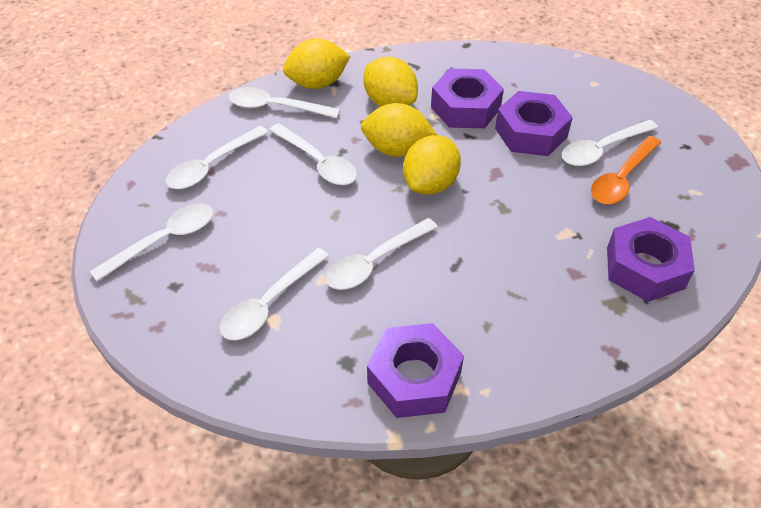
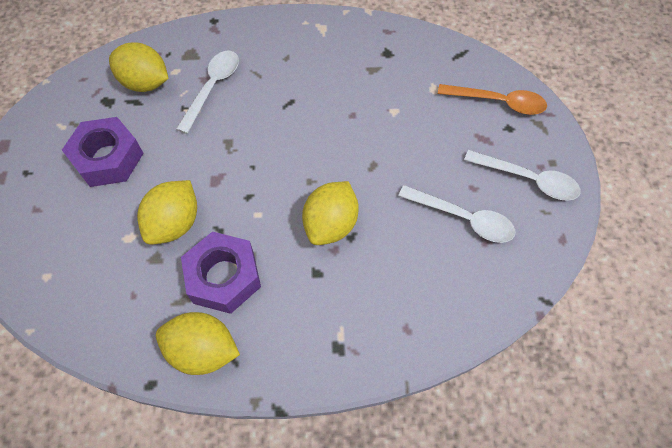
purple nut: [367,323,464,418] [431,68,504,128] [495,91,573,156] [607,217,695,302] = 4 -> [62,117,144,187] [181,232,261,314] = 2
white spoon: [90,203,213,282] [166,126,269,189] [220,248,329,340] [228,87,340,118] [269,123,357,185] [325,218,438,290] [562,120,658,166] = 7 -> [176,51,239,134] [398,185,516,243] [464,150,581,201] = 3

